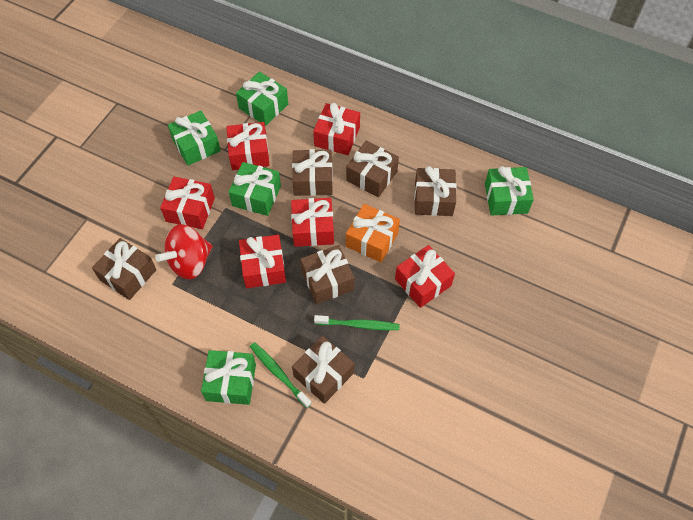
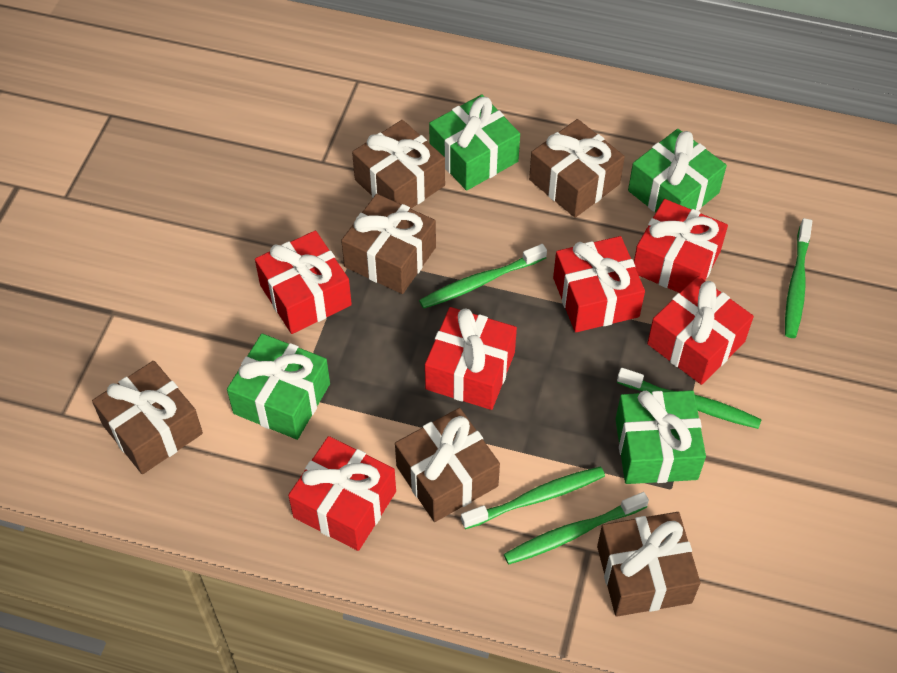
green gift: [168,111,221,166] [201,350,256,405] [229,162,281,216] [236,72,288,126] [485,166,534,216] = 5 -> [227,334,330,440] [429,95,520,191] [615,390,706,484] [628,129,727,213] = 4
green toothbrush: [250,342,312,408] [314,315,400,330] = 2 -> [419,244,547,309] [461,466,605,529] [504,492,649,565] [617,368,762,429] [785,218,812,338] = 5
orange gift: [346,204,400,262] = 1 -> none = 0
red spinning top: [155,224,213,279] = 1 -> none = 0

